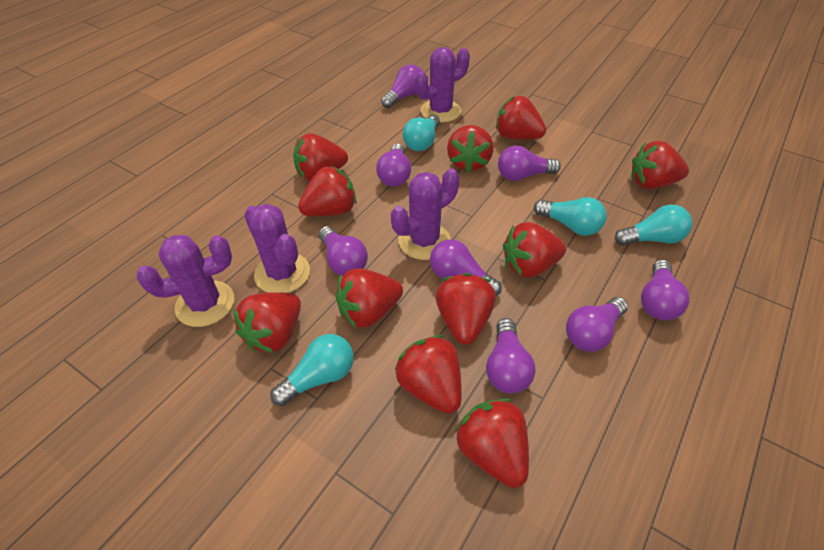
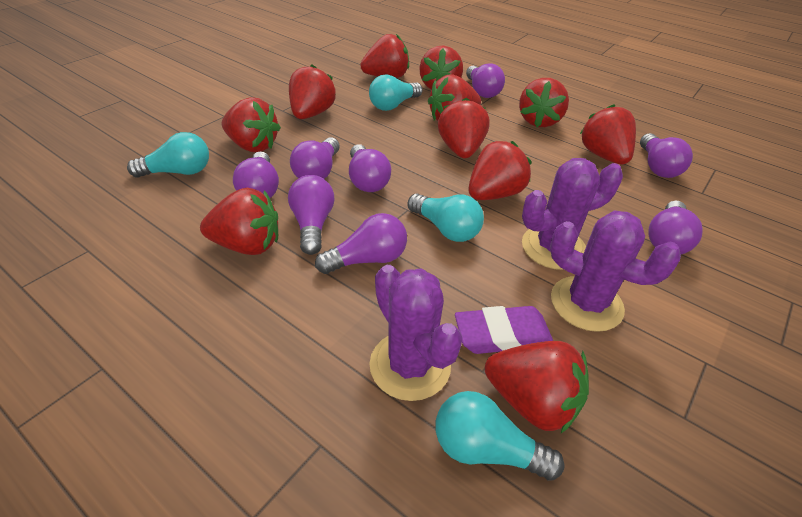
purple cactus: [137,235,234,327] [244,204,310,293] [391,168,459,260] [415,47,470,123] = 4 -> [369,265,463,401] [522,158,623,270] [550,211,681,332] = 3
purple eraser: none = 0 -> [455,306,553,354] = 1

